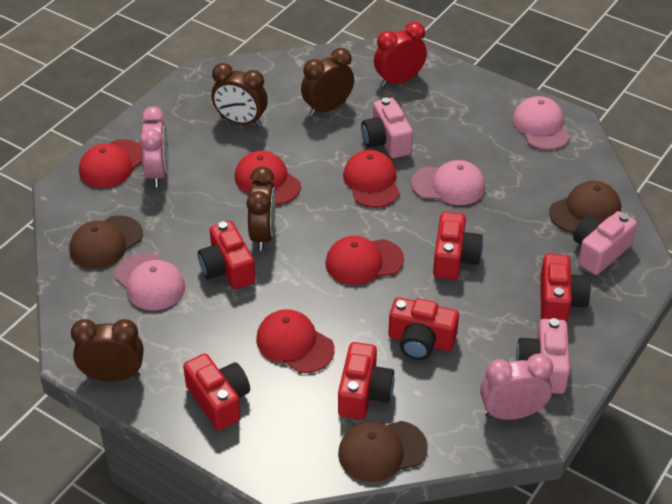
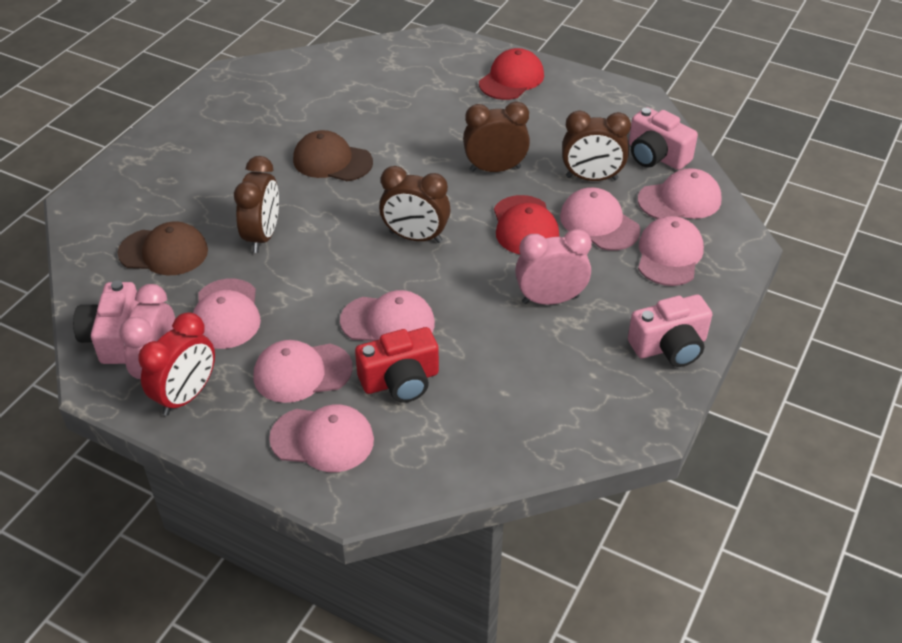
brown cap: [70,215,143,269] [338,421,428,482] [549,181,621,233] = 3 -> [117,221,208,275] [293,130,373,181] = 2
pink cap: [115,253,185,310] [411,160,486,205] [513,96,570,150] = 3 -> [193,278,261,349] [253,340,353,403] [269,404,374,472] [340,290,435,341] [560,187,640,251] [638,168,722,219] [638,216,704,286] = 7
red camera: [183,353,250,430] [198,221,256,289] [338,342,394,420] [388,297,459,360] [433,212,483,280] [540,254,591,323] = 6 -> [355,327,439,403] = 1
red cap: [79,139,142,188] [235,151,301,205] [256,309,334,373] [325,236,404,285] [343,150,400,208] = 5 -> [479,48,544,100] [494,195,559,255] = 2

